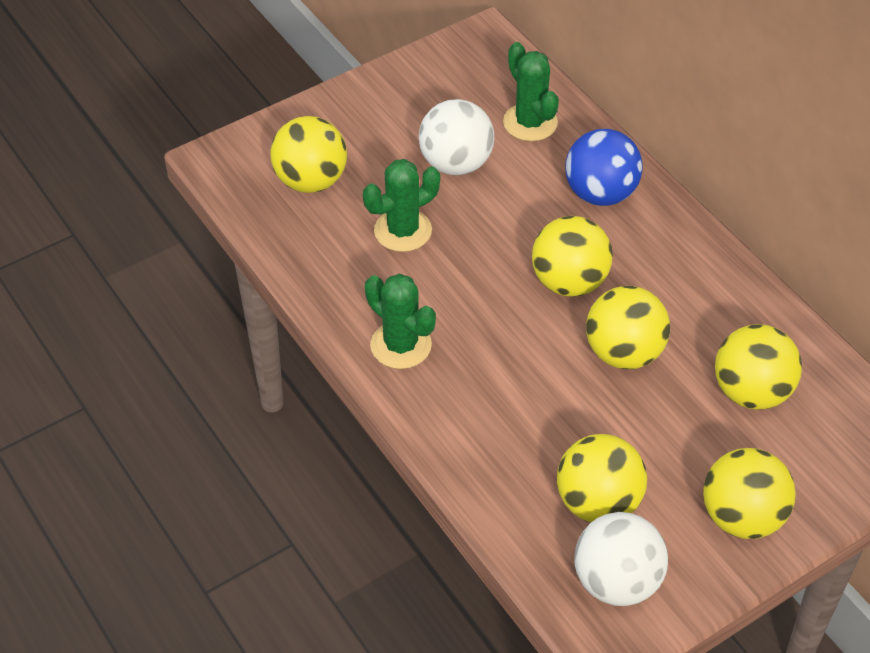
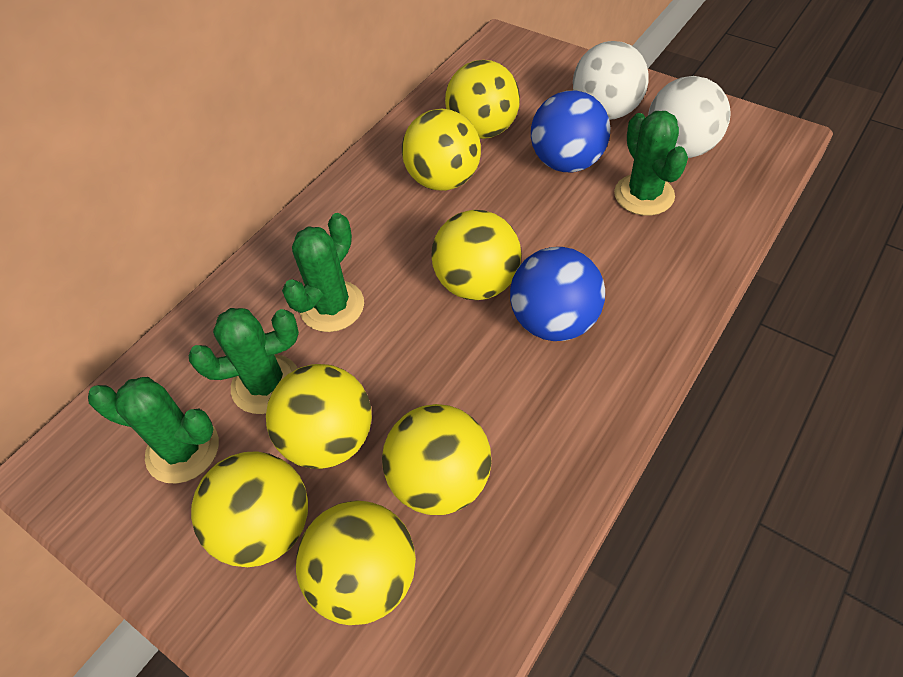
blue ball: [565,129,643,206] = 1 -> [510,247,605,341] [531,91,610,172] = 2
green cactus: [363,159,440,252] [365,274,436,369] [503,42,559,141] = 3 -> [88,377,219,484] [188,308,299,414] [282,213,364,332] [614,111,688,216] = 4
yellow ball: [271,116,347,193] [532,216,613,297] [557,434,647,523] [586,286,670,369] [703,448,796,539] [715,324,802,410] = 6 -> [191,451,308,567] [266,364,372,469] [296,501,416,625] [382,404,491,515] [402,109,481,191] [431,210,521,300] [445,60,520,139] = 7

